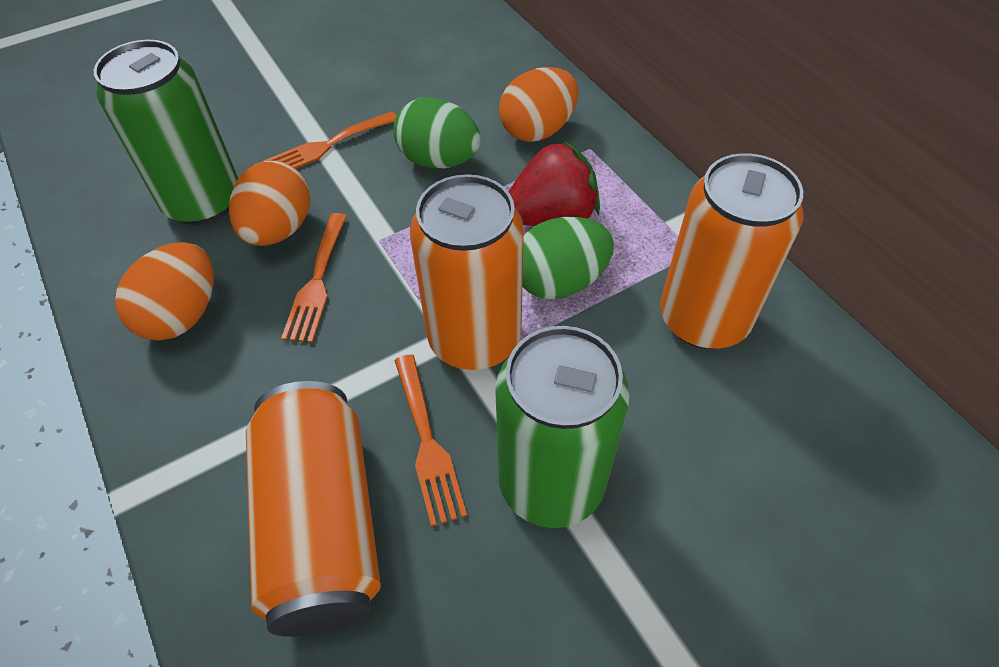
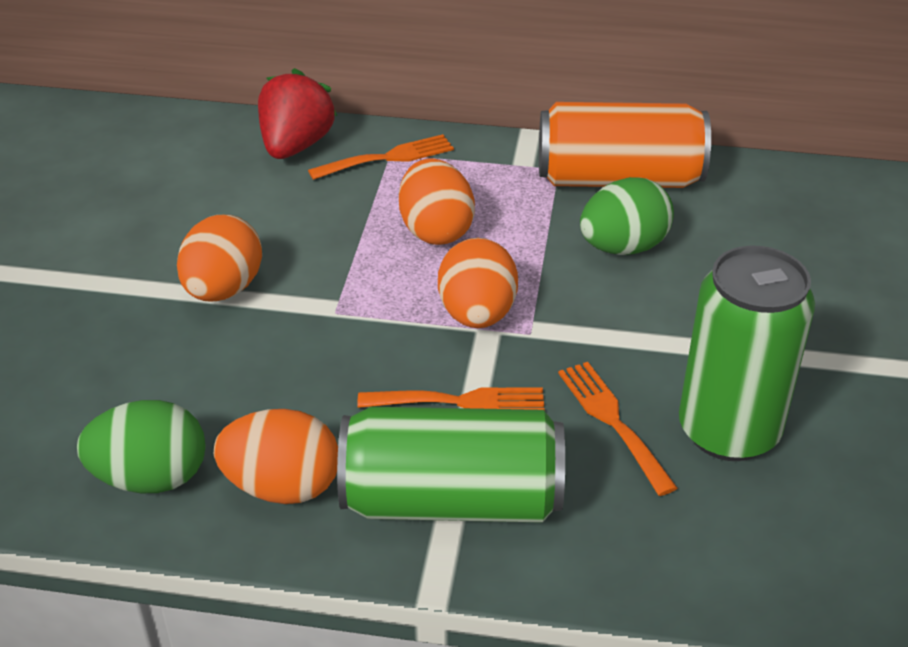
orange can: [246,381,381,637] [410,174,524,370] [660,153,804,349] = 3 -> [539,102,711,188] = 1
orange egg: [115,242,214,341] [229,160,311,246] [499,67,578,142] = 3 -> [177,215,262,301] [214,409,338,504] [399,158,475,245] [438,238,518,328] = 4

